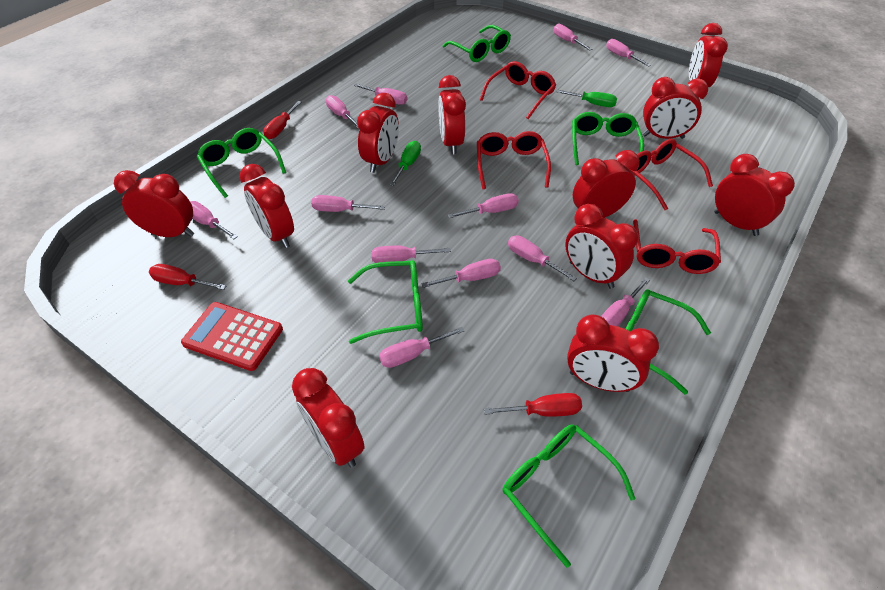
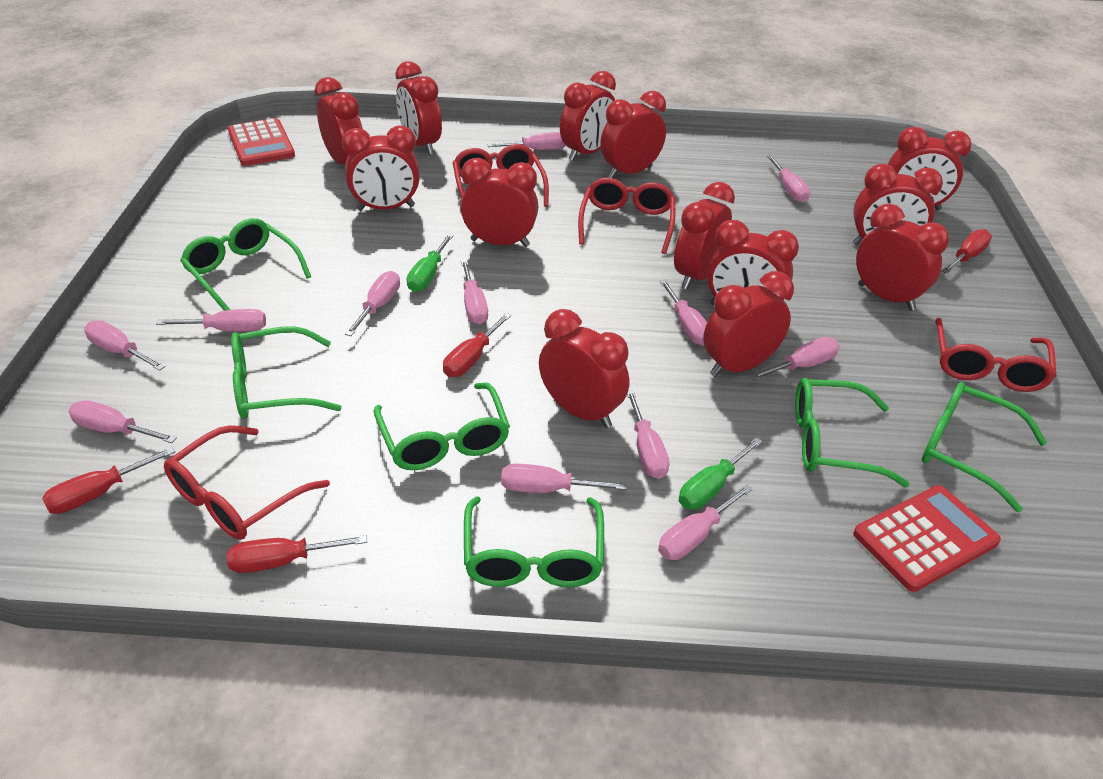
red calculator: [181,302,283,371] = 1 -> [228,118,295,166] [853,485,1001,592] = 2
red clock: [114,170,194,237] [240,164,294,248] [292,368,365,468] [357,93,399,173] [438,75,466,155] [565,204,638,289] [567,314,659,392] [573,150,640,218] [642,77,708,139] [689,23,728,87] [714,154,795,236] = 11 -> [315,77,363,165] [342,125,420,211] [395,61,442,155] [461,158,538,247] [539,309,629,428] [560,71,616,161] [600,91,666,178] [674,182,735,290] [703,271,794,377] [707,220,799,305] [853,164,943,246] [856,203,949,311] [888,127,971,211] = 13
red screwdriver: [149,264,226,290] [263,101,301,139] [484,393,582,417] = 3 -> [42,447,175,514] [226,535,367,573] [443,313,512,377] [941,229,992,274] = 4

